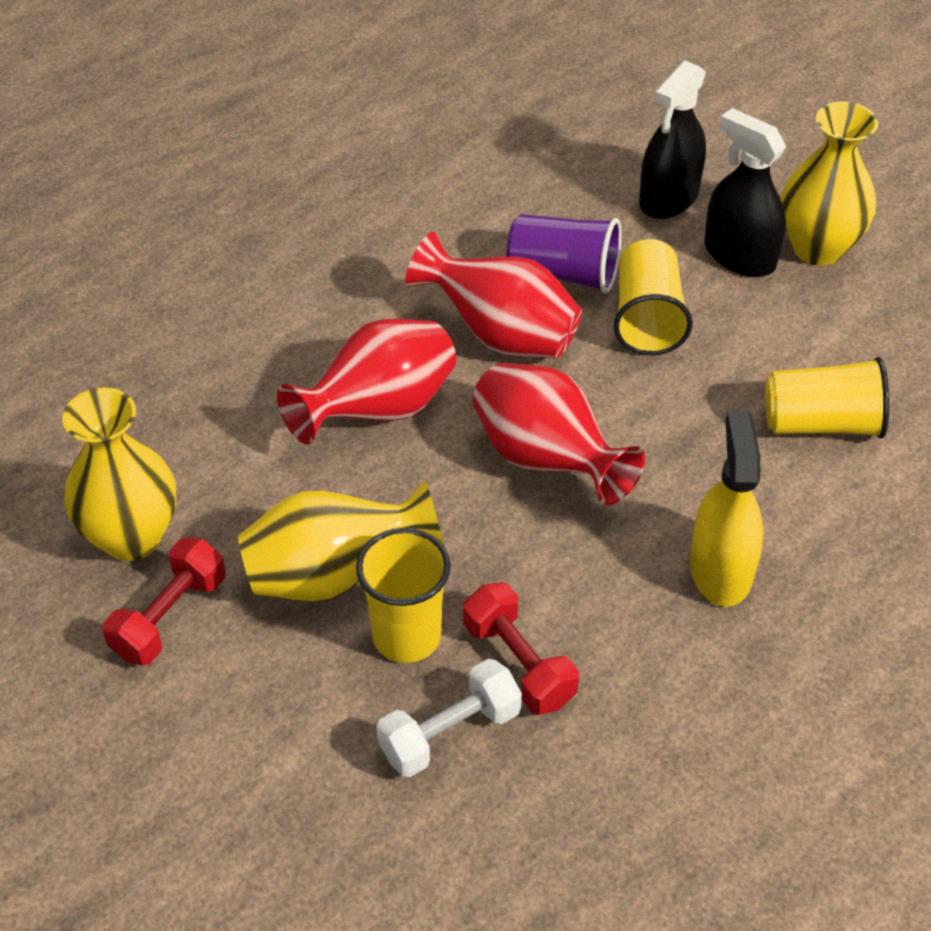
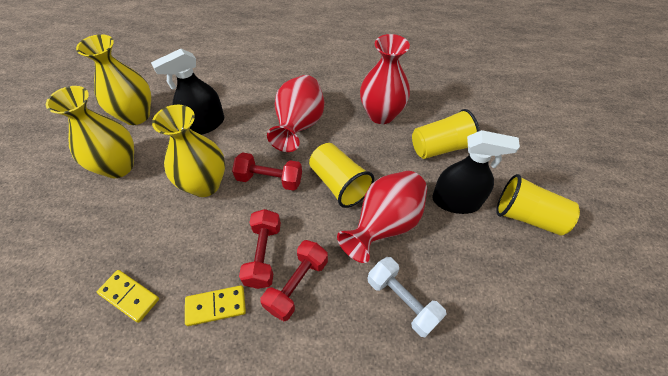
purple cup: [507,214,622,293] = 1 -> none = 0
red dumbbell: [103,537,226,665] [463,582,579,715] = 2 -> [232,152,302,191] [239,209,281,289] [260,240,328,321] = 3
yellow domino: none = 0 -> [97,270,159,323] [185,285,246,326] = 2
yellow spray bottle: [690,411,763,607] = 1 -> none = 0

